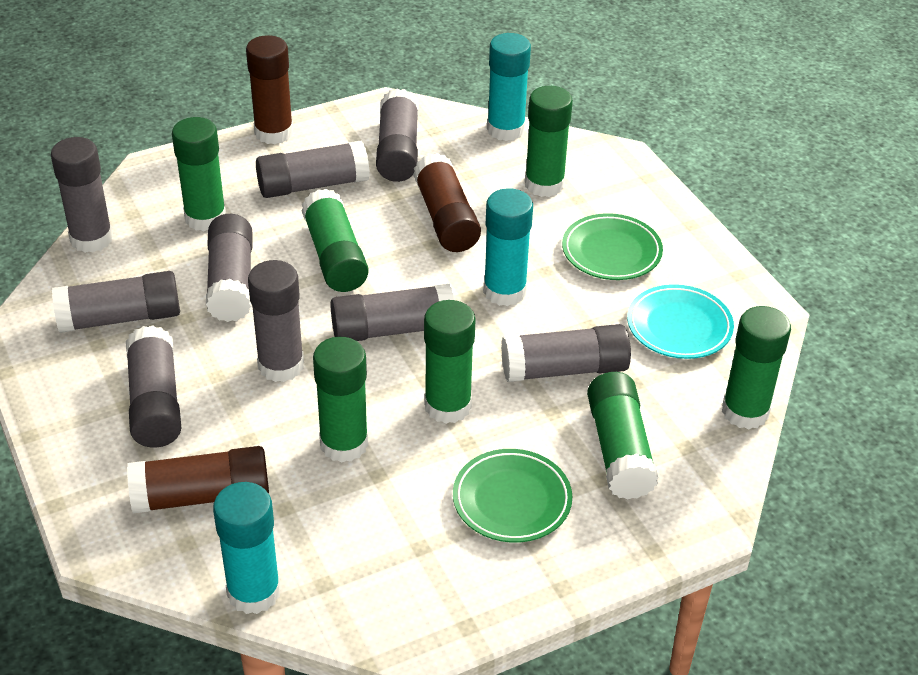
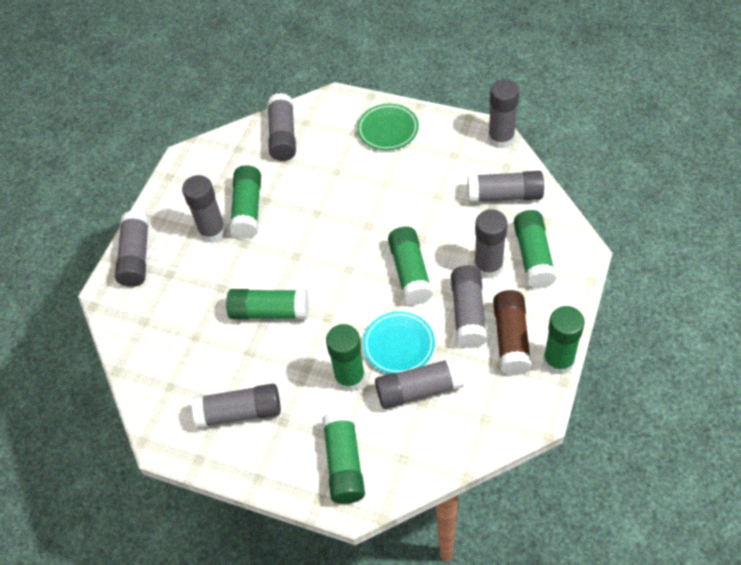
brown glue stick: [127,446,269,513] [246,35,293,144] [413,153,481,252] = 3 -> [493,290,532,375] = 1
green plate: [453,449,572,543] [562,213,663,280] = 2 -> [357,104,419,150] = 1
turquoise glue stick: [213,482,281,614] [483,188,533,306] [487,33,531,141] = 3 -> none = 0

